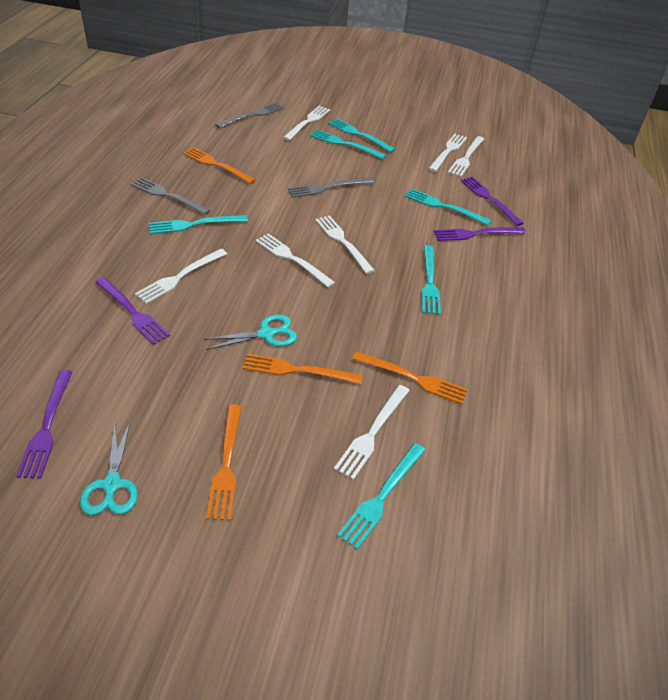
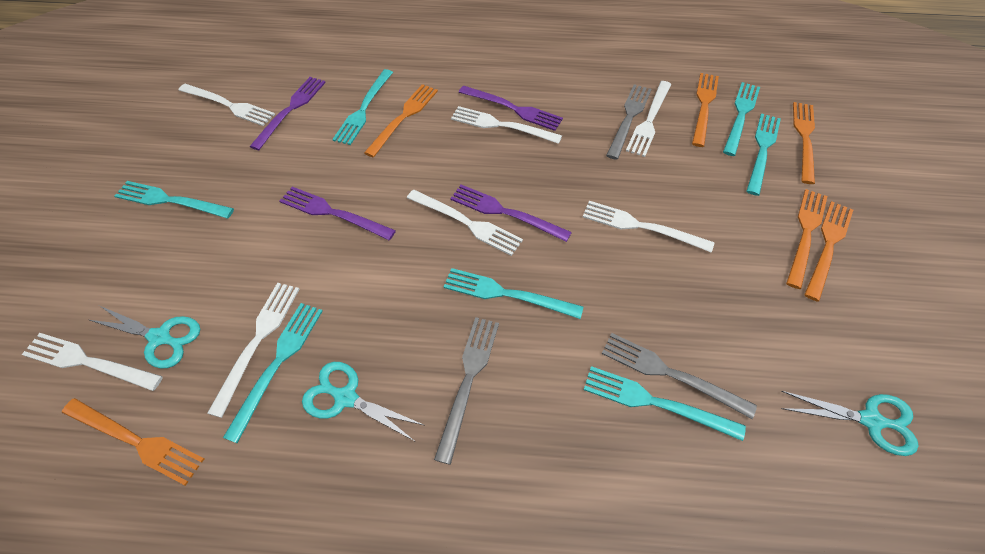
orange fork: [183,147,256,184] [206,404,242,521] [243,354,363,384] [352,351,468,404] = 4 -> [62,398,204,486] [364,84,438,158] [692,73,719,147] [786,189,827,289] [793,102,815,184] [804,201,853,301] = 6
turquoise fork: [149,215,248,234] [310,129,386,159] [328,118,395,153] [337,443,426,550] [405,189,492,225] [422,245,441,315] = 6 -> [115,181,234,218] [223,303,323,443] [332,69,393,145] [444,268,583,319] [584,366,746,441] [723,82,760,156] [746,113,781,196] = 7
turquoise scissors: [80,422,138,515] [203,314,297,350] = 2 -> [89,306,200,369] [302,362,424,442] [781,391,919,456] = 3

